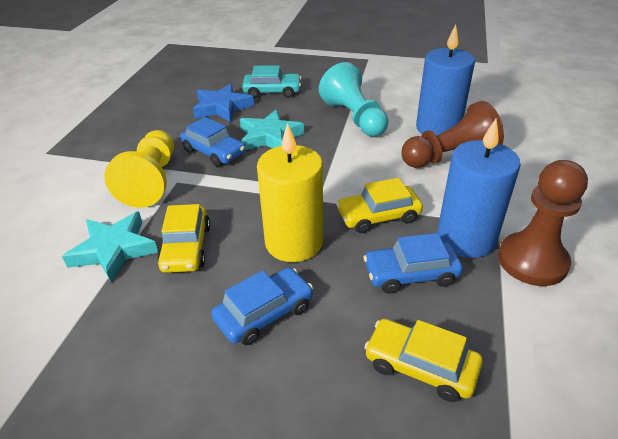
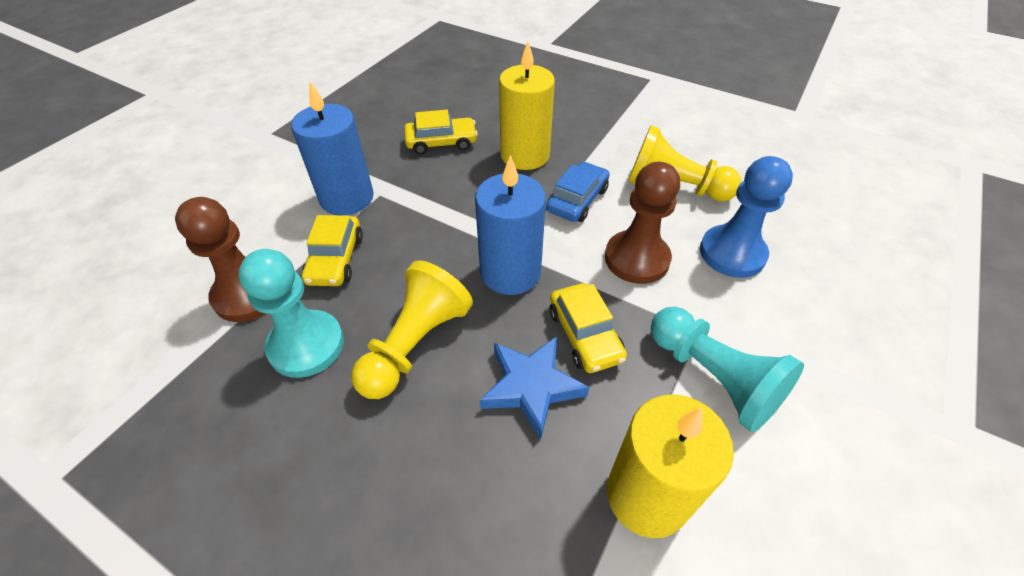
blue car: [180,117,245,167] [211,267,313,345] [364,233,463,294] = 3 -> [546,162,610,222] = 1
blue pawn: none = 0 -> [700,156,793,278] = 1
turquoise car: [242,65,301,98] = 1 -> none = 0
turquoise pawn: [319,62,388,137] = 1 -> [238,249,344,378] [651,307,804,432] = 2
turquoise star: [62,212,158,283] [240,109,304,150] = 2 -> none = 0
yellow candle: [257,123,323,262] = 1 -> [499,41,555,170] [607,394,734,538] = 2
yellow pawn: [104,130,174,208] = 1 -> [351,260,473,399] [628,125,742,202] = 2

